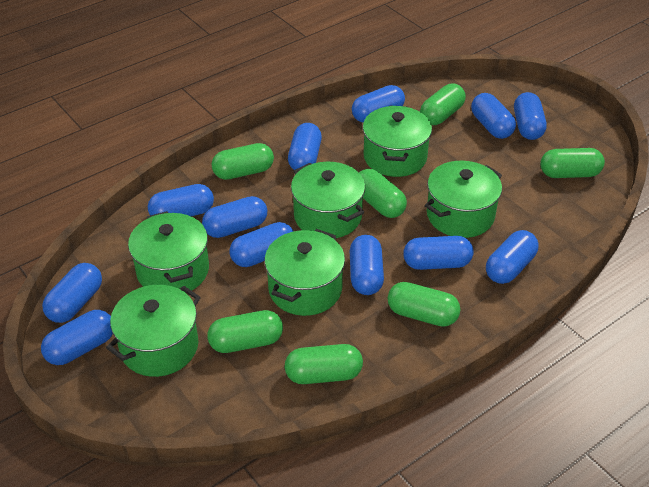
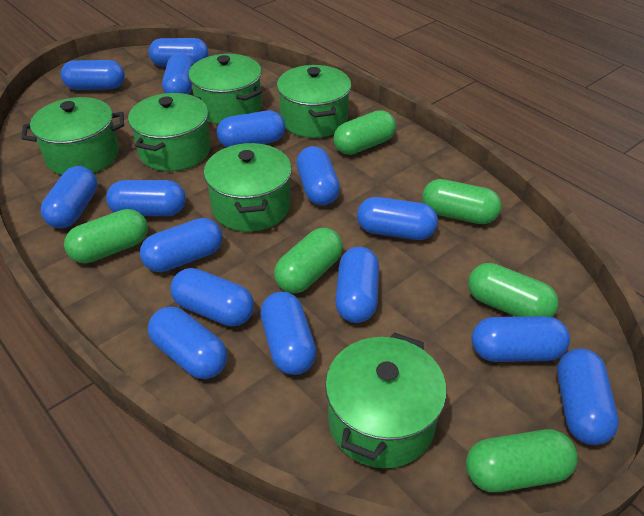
blue capsule: [41,310,113,365] [42,263,102,323] [148,184,214,216] [202,196,267,238] [230,222,293,267] [288,123,322,170] [350,235,384,295] [352,85,405,123] [403,236,474,270] [471,93,516,139] [486,230,539,284] [514,92,547,140] = 12 -> [41,166,97,228] [61,60,125,90] [106,180,186,216] [140,218,222,272] [148,307,227,379] [149,38,208,67] [162,53,194,94] [170,268,254,326] [217,111,285,147] [260,292,316,375] [297,146,340,205] [335,247,379,323] [357,197,438,240] [472,316,570,362] [557,349,619,445] = 15
green capsule: [207,310,283,353] [211,143,274,180] [285,344,363,384] [359,169,407,218] [387,282,460,327] [420,84,466,125] [540,148,605,178] = 7 -> [64,209,148,263] [274,228,343,293] [333,110,396,155] [422,179,501,224] [466,429,578,492] [468,263,559,317] = 6

